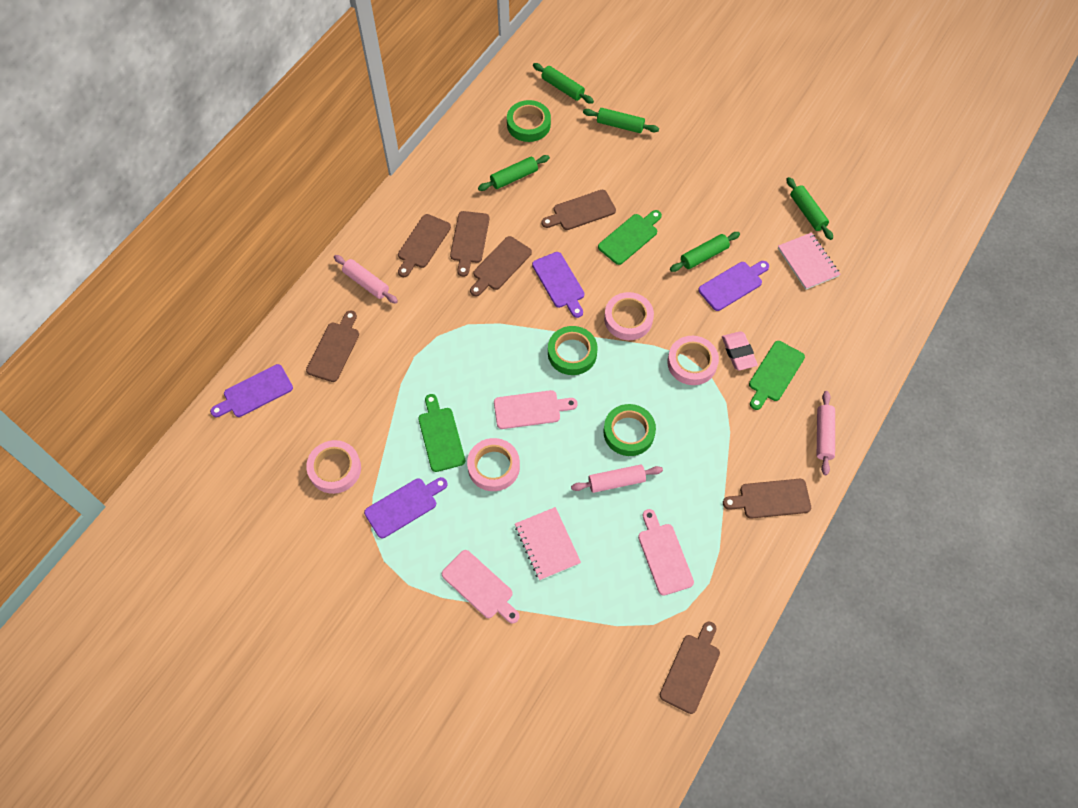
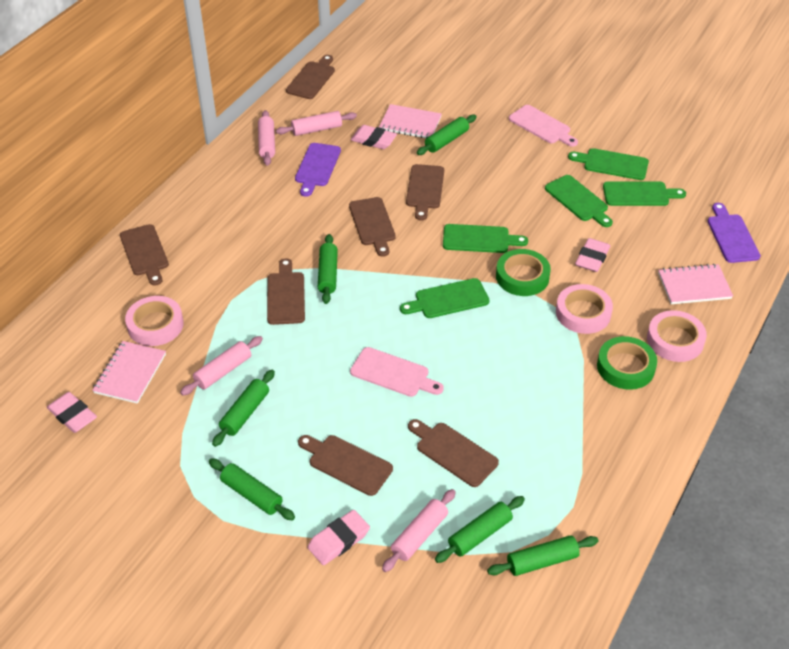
green cutting board: [418,394,465,472] [598,210,662,265] [749,341,805,410] = 3 -> [400,278,489,318] [443,224,528,253] [545,175,613,227] [568,148,649,180] [603,181,686,206] = 5
green rolling pin: [478,155,550,191] [533,63,594,104] [583,108,659,133] [670,232,740,272] [786,177,833,240] = 5 -> [209,458,295,521] [212,370,275,447] [318,234,338,304] [417,115,477,155] [435,496,525,563] [487,535,598,576] = 6
green tape: [507,100,551,142] [548,326,598,375] [604,404,656,456] = 3 -> [496,249,551,296] [597,336,657,390] = 2
pink cutting board: [442,550,520,624] [494,390,578,429] [638,509,694,596] = 3 -> [350,347,444,397] [509,105,578,147] = 2
pink eraser: [722,331,758,370] = 1 -> [47,392,97,433] [307,510,370,565] [351,125,397,149] [575,238,610,272] = 4
pink notebook: [515,507,581,580] [778,232,840,290] = 2 -> [92,341,166,404] [379,104,442,138] [658,264,733,304] = 3
pink rolling pin: [334,255,398,304] [571,465,663,493] [817,391,835,475] = 3 -> [180,336,263,396] [258,110,275,166] [276,111,357,136] [382,489,456,572] = 4
pink tape: [306,440,361,494] [467,438,520,491] [604,292,654,340] [667,336,719,385] = 4 -> [125,296,184,346] [556,284,613,334] [647,310,707,362] = 3
purple cutting board: [210,364,293,417] [364,477,448,538] [532,252,584,318] [698,261,769,311] = 4 -> [295,143,341,197] [708,203,761,263] = 2

